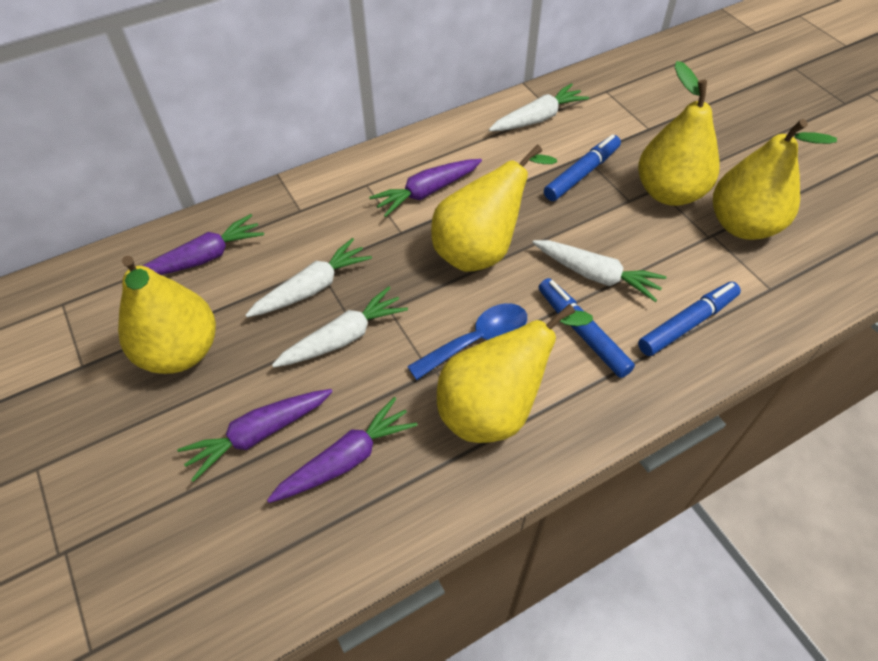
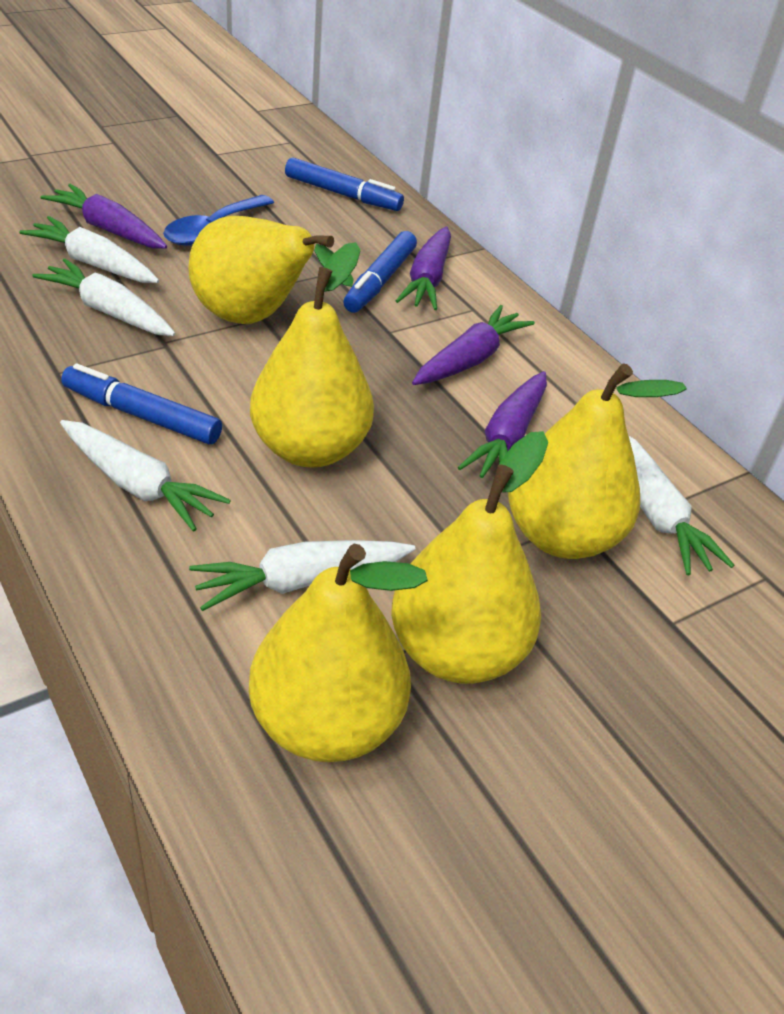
white carrot: [246,238,372,317] [272,286,408,368] [489,83,589,131] [532,240,667,302] = 4 -> [19,216,159,283] [32,259,175,336] [60,420,231,532] [189,540,415,611] [628,435,734,575] = 5

